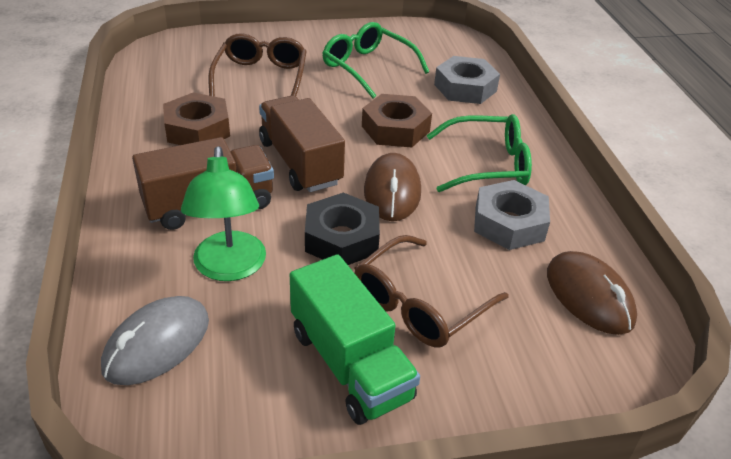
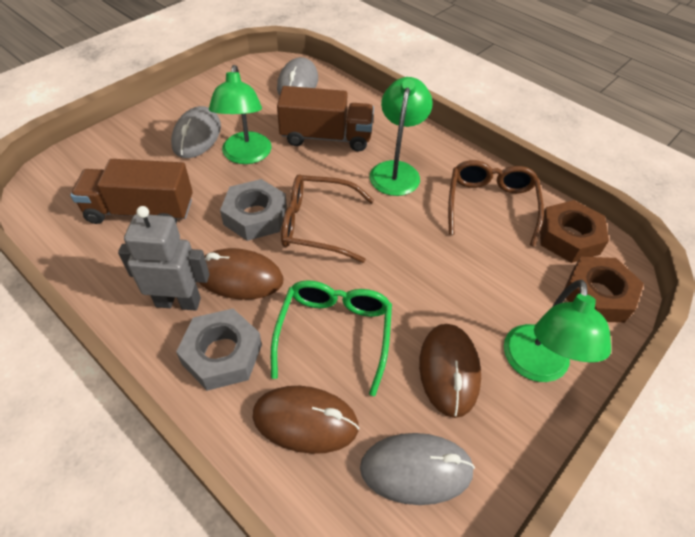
black nut: [305,193,380,265] = 1 -> none = 0
brown mouse: [364,153,421,221] [547,251,637,335] = 2 -> [199,248,283,300] [253,386,359,454] [419,324,481,418] = 3
green glasses: [323,22,429,98] [426,114,532,192] = 2 -> [271,280,392,396] = 1
green lamp: [181,146,266,281] = 1 -> [209,65,272,164] [370,77,433,196] [504,280,611,382] = 3
green truck: [290,254,420,425] = 1 -> none = 0
grey mouse: [101,296,209,385] = 1 -> [171,106,221,158] [277,57,318,96] [360,433,475,505] = 3
grey robot: none = 0 -> [118,206,210,311] = 1

